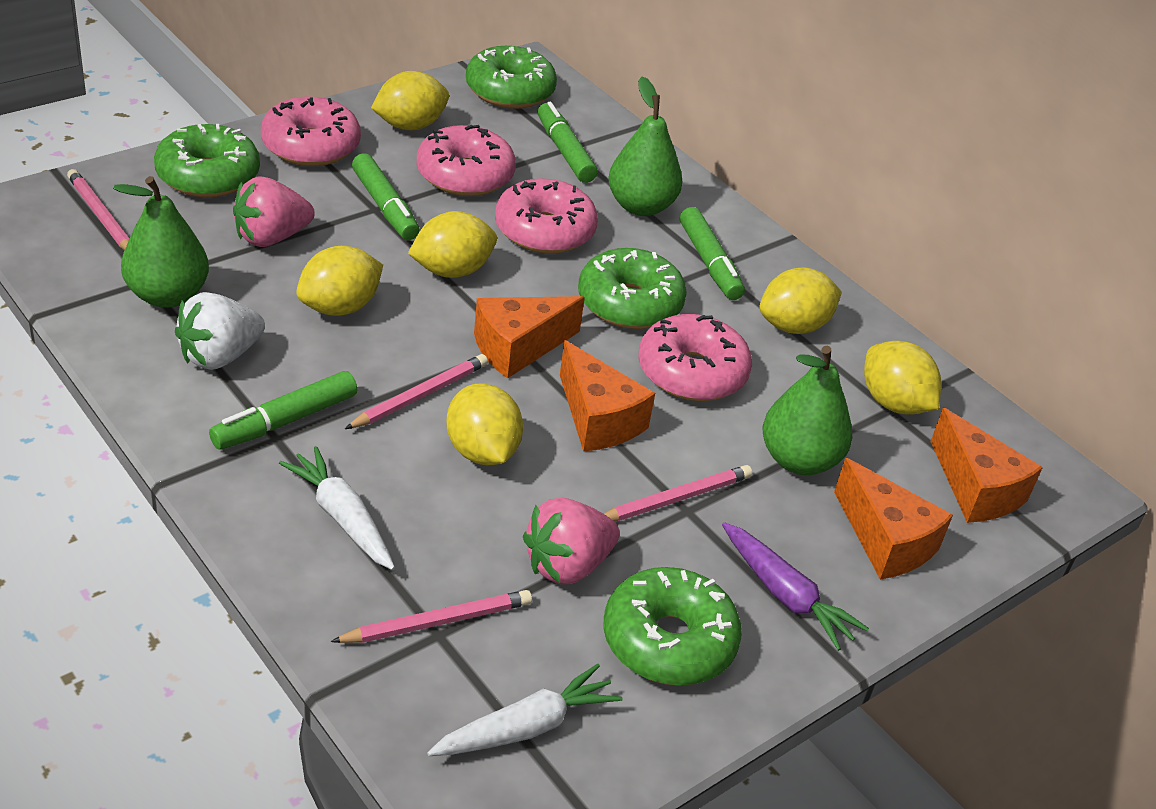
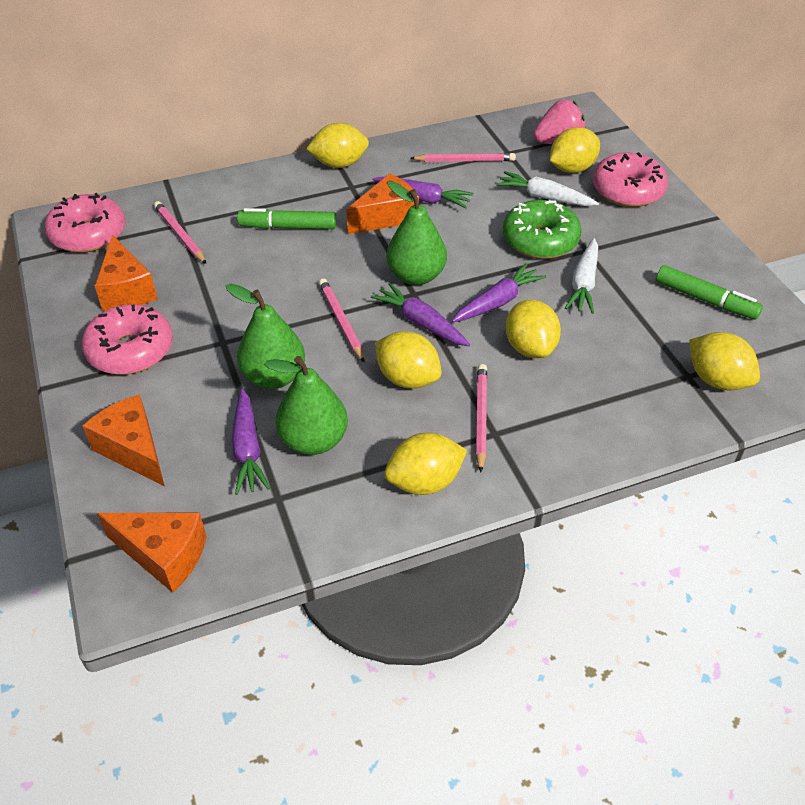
green donut: [154,124,260,197] [466,46,557,109] [578,248,687,329] [603,567,742,686] = 4 -> [503,200,582,259] = 1
green marker: [209,371,357,450] [352,153,420,240] [538,102,598,183] [680,207,745,300] = 4 -> [237,208,336,229] [656,265,763,320] = 2
pink donut: [261,97,361,166] [417,125,516,196] [495,178,598,254] [638,314,752,401] = 4 -> [44,193,125,253] [82,304,173,375] [593,152,668,207] = 3
pink strawberry: [233,176,315,247] [523,498,620,584] = 2 -> [533,100,586,144] = 1
purple carrot: [722,522,869,651] = 1 -> [232,388,270,495] [371,283,470,346] [372,176,474,208] [452,263,546,322] = 4
white strawberry: [175,292,265,370] = 1 -> none = 0

